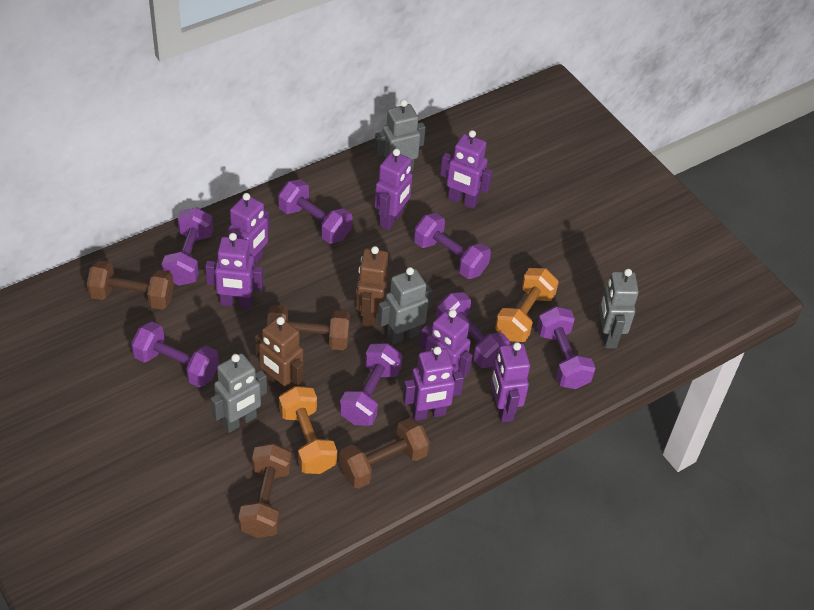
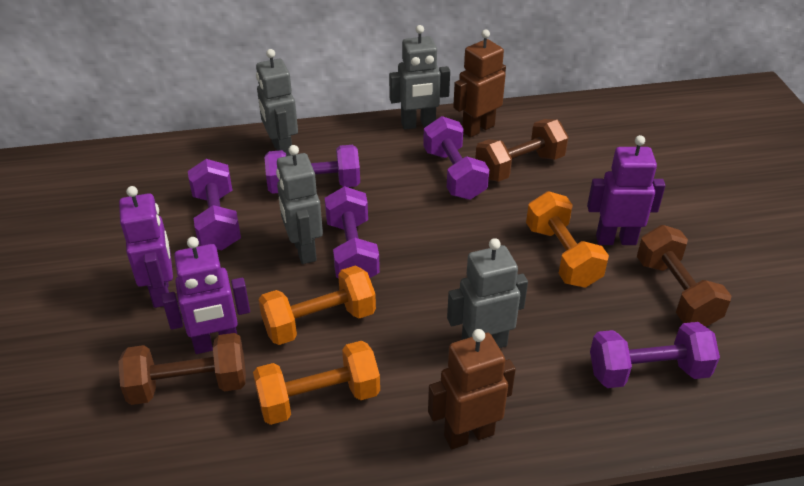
brown dumbbell: [87,260,174,310] [238,443,291,538] [267,305,350,350] [339,418,430,489] = 4 -> [118,333,246,405] [475,119,569,182] [637,225,731,327] = 3
orange dumbbell: [279,386,337,474] [495,268,559,342] = 2 -> [253,341,380,425] [259,266,376,345] [526,191,609,288] = 3
purple dumbbell: [131,322,219,387] [162,207,213,286] [278,179,352,244] [340,343,403,426] [414,213,491,279] [436,292,510,368] [537,306,595,389] = 7 -> [188,159,241,250] [265,145,360,194] [325,186,380,278] [423,116,490,200] [590,322,720,388] = 5
purple robot: [205,233,263,309] [228,193,270,263] [374,149,412,230] [403,346,464,421] [420,309,473,377] [440,130,493,209] [490,342,530,422] = 7 -> [119,186,173,308] [162,237,250,354] [587,135,666,245] = 3

